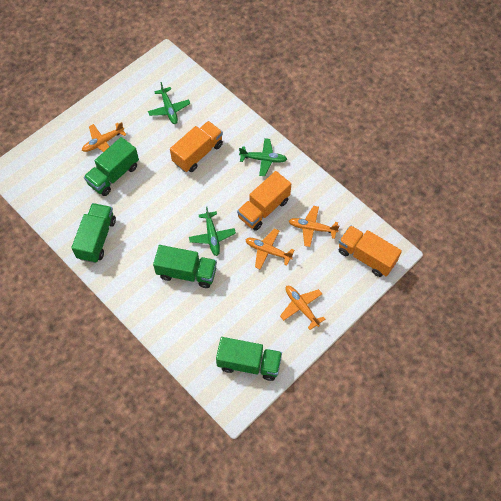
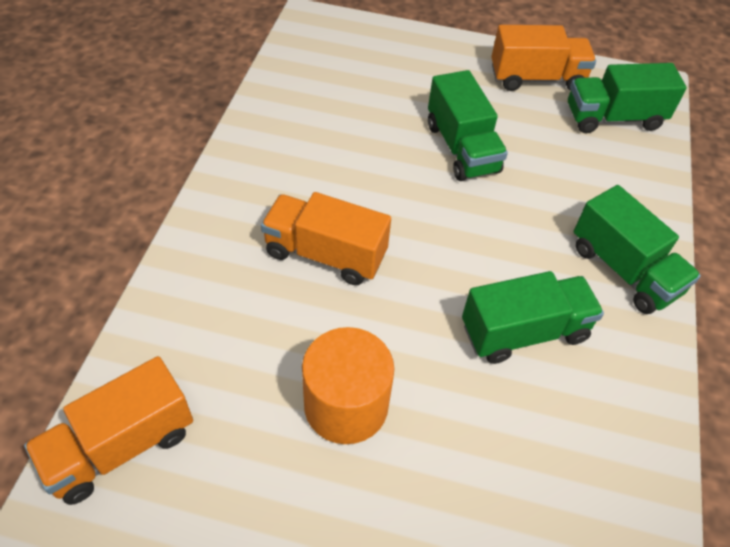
green plane: [148,82,190,124] [189,207,236,256] [239,138,287,176] = 3 -> none = 0
orange cylinder: none = 0 -> [302,327,394,444] = 1
orange plane: [82,122,126,152] [245,229,294,269] [280,286,325,330] [289,206,340,247] = 4 -> none = 0

